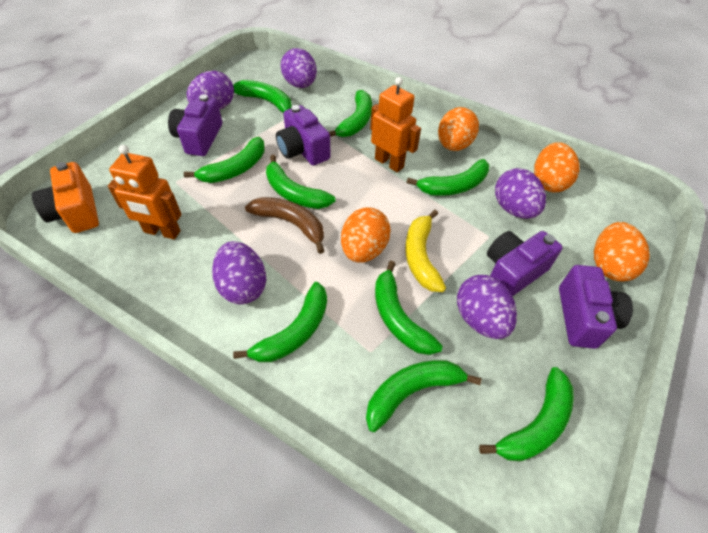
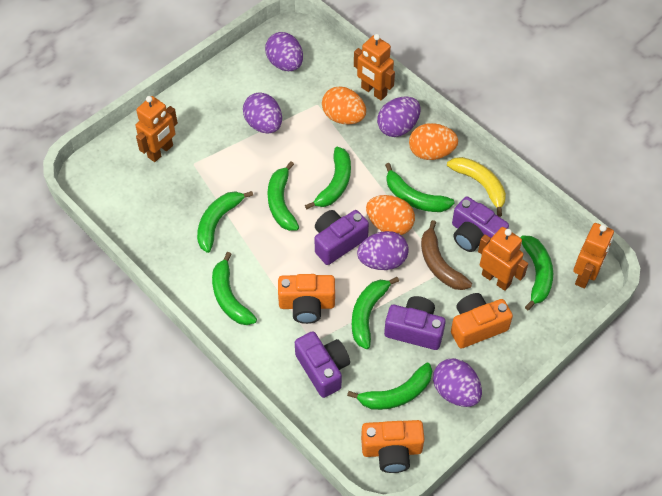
green banana: [184,137,265,183] [233,80,292,113] [233,282,327,362] [266,155,335,209] [329,90,372,137] [366,360,482,432] [375,261,443,355] [407,159,489,196] [479,367,574,462] = 9 -> [197,191,253,253] [212,252,257,325] [267,162,299,231] [305,147,351,209] [347,363,432,410] [352,277,399,349] [385,163,455,212] [521,235,553,310] = 8
orange camera: [32,162,99,233] = 1 -> [278,274,335,324] [361,420,425,473] [451,293,513,348] = 3
orange egg: [341,207,391,262] [438,107,479,151] [534,142,580,193] [594,222,650,281] = 4 -> [322,86,366,124] [366,195,415,235] [409,123,458,160] = 3
orange robot: [108,145,182,240] [370,77,421,173] = 2 -> [136,96,178,162] [354,34,395,101] [478,227,528,291] [573,223,614,289] = 4

